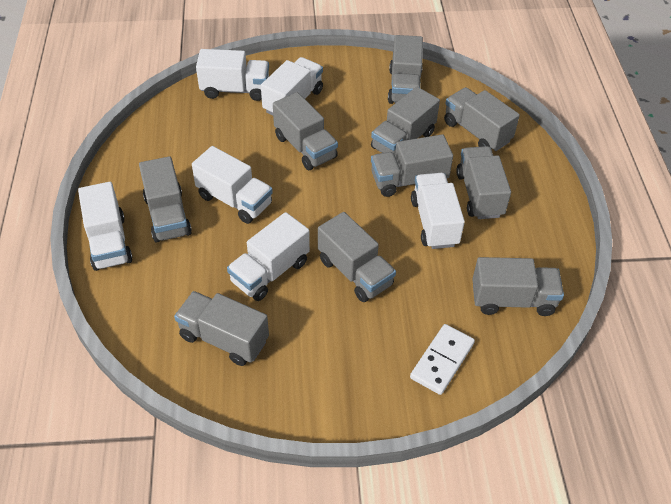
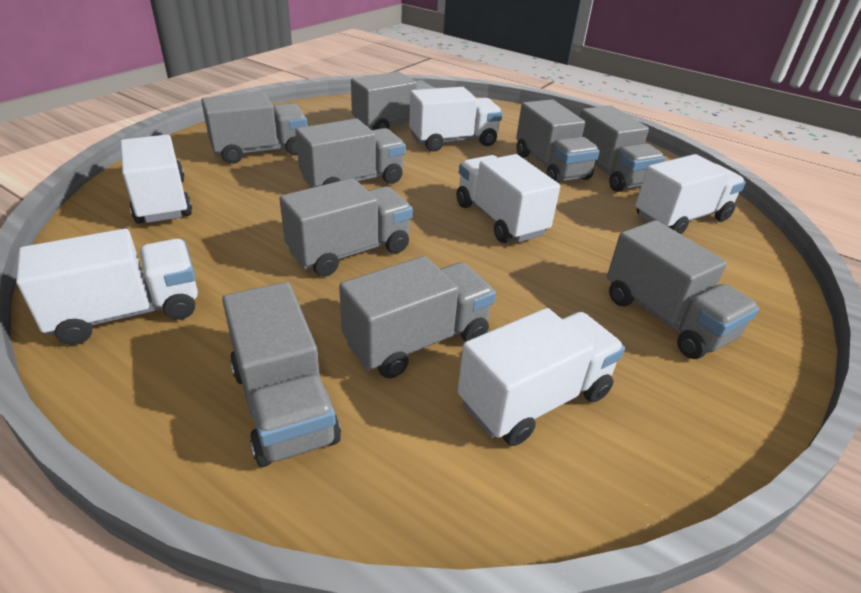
grey truck: [139,156,192,243] [174,291,269,366] [273,92,338,170] [318,212,396,302] [371,87,440,155] [371,134,453,197] [388,35,423,104] [444,87,520,151] [456,146,511,219] [472,257,564,316] = 10 -> [201,92,307,164] [222,282,341,467] [279,178,413,276] [295,119,406,188] [339,256,496,378] [351,72,435,130] [516,100,600,183] [580,106,665,192] [607,220,759,359] = 9
white domino: [410,324,475,395] = 1 -> none = 0

